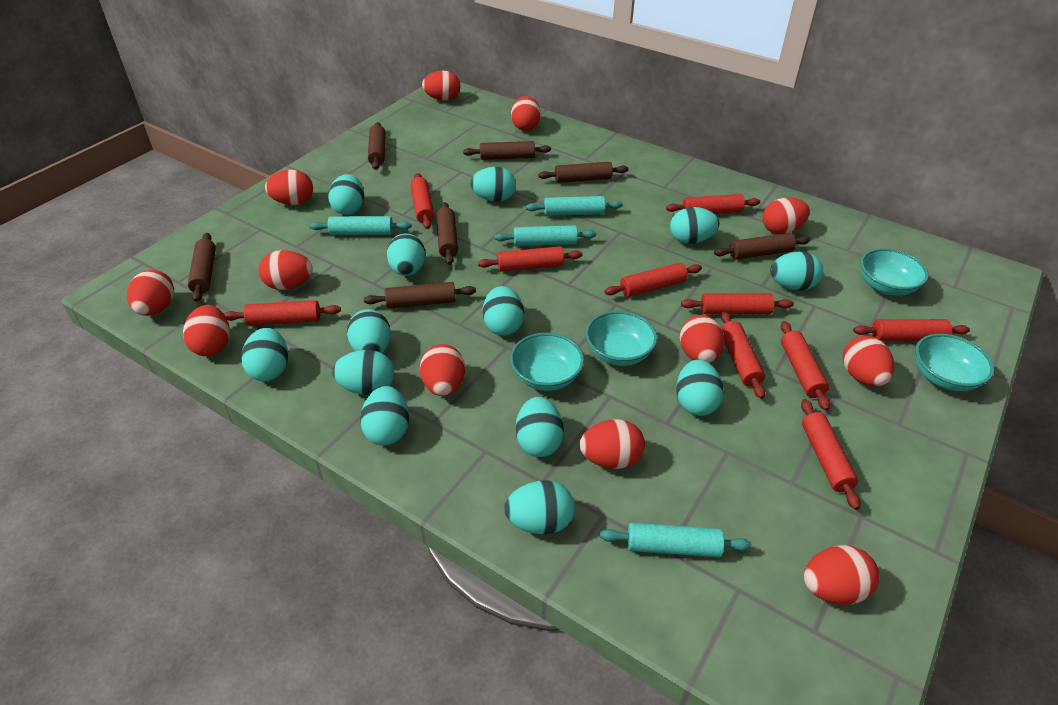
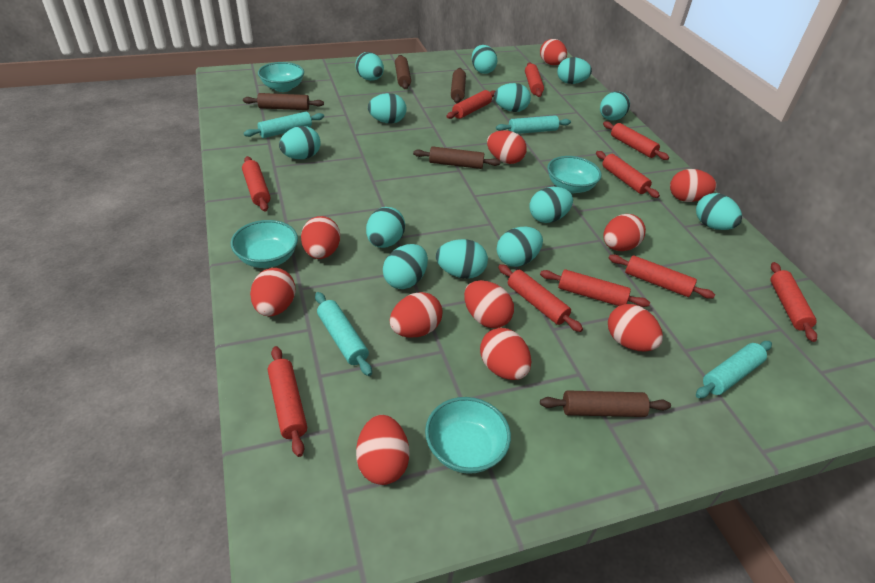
brown rolling pin: [188,233,216,302] [364,282,476,309] [368,122,386,170] [436,202,458,265] [463,141,551,160] [538,162,629,183] [714,233,810,260] = 7 -> [243,93,324,110] [395,55,411,89] [413,146,500,169] [451,68,466,103] [540,390,671,417] = 5
red egg: [127,270,174,316] [183,305,230,356] [259,250,313,290] [265,170,313,205] [420,344,465,396] [422,71,461,101] [511,96,541,131] [579,419,645,469] [680,315,724,363] [763,197,810,234] [804,545,879,605] [843,336,895,386] = 12 -> [250,268,295,316] [301,216,340,259] [356,415,410,485] [390,292,442,338] [464,280,514,328] [480,328,531,380] [487,130,527,164] [540,39,567,65] [603,214,646,251] [608,304,663,351] [670,169,717,202] = 11

